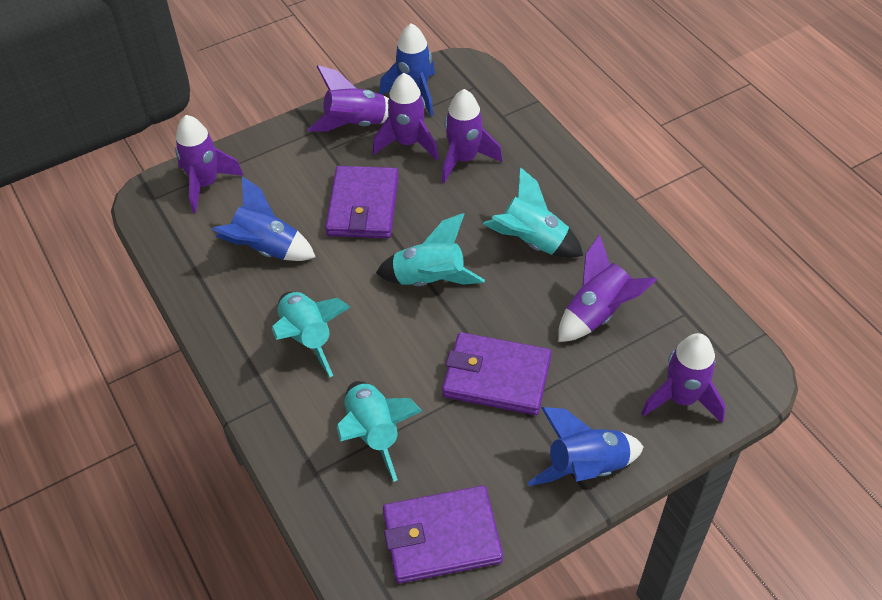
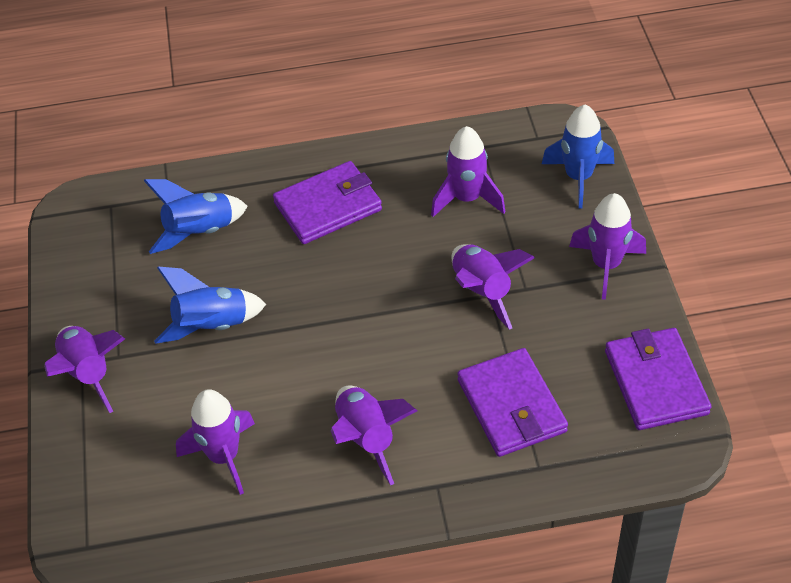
turquoise rocket: [272,292,350,377] [337,381,422,482] [376,213,485,286] [483,167,583,258] = 4 -> none = 0

